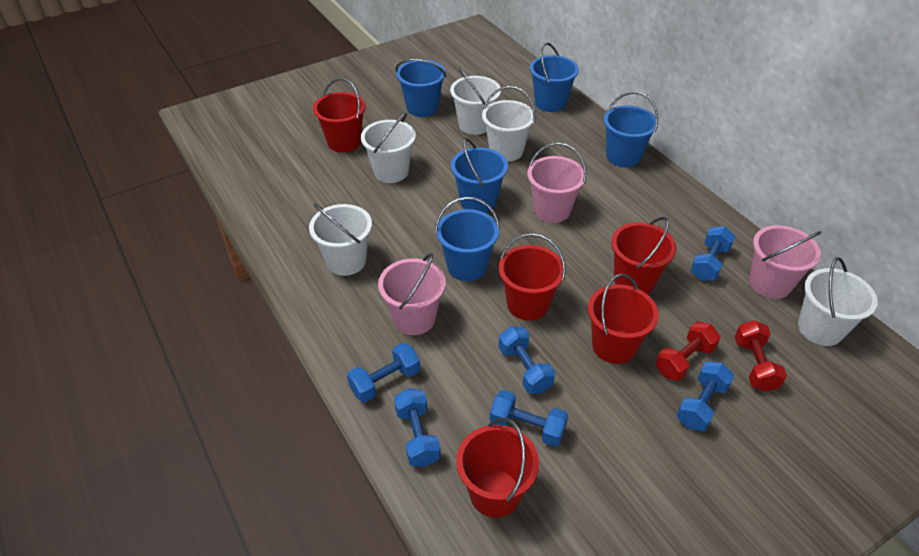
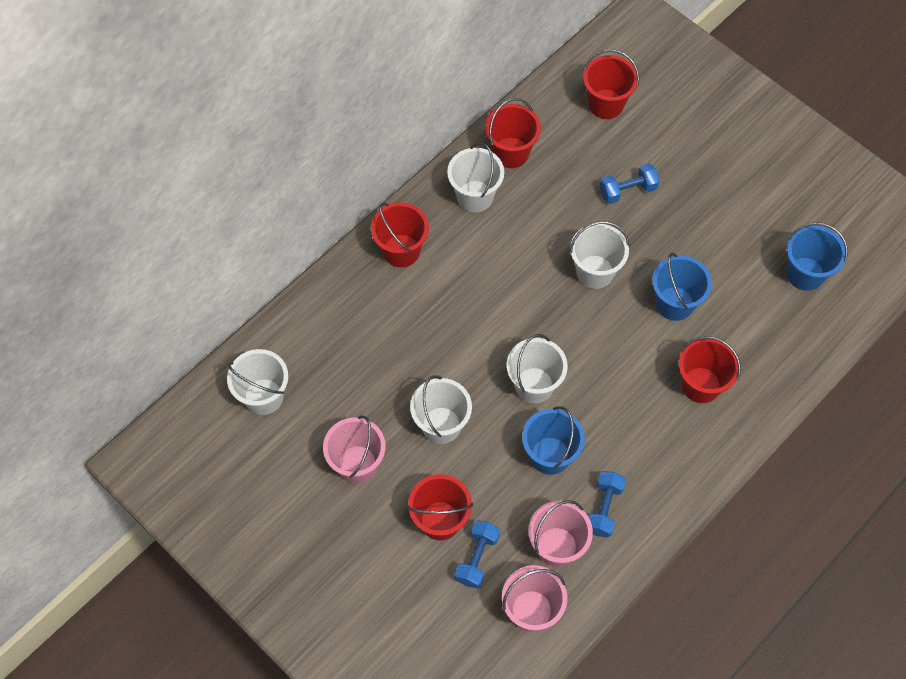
blue bucket: [396,59,446,117] [435,197,500,281] [451,138,508,213] [530,42,579,112] [604,92,658,167] = 5 -> [522,406,585,475] [652,253,712,321] [787,223,848,291] = 3
blue dumbbell: [347,343,420,402] [394,388,441,467] [490,390,568,447] [498,326,555,394] [676,361,735,431] [690,226,735,281] = 6 -> [455,520,500,588] [589,471,626,537] [600,163,659,204] = 3
red dumbbell: [655,321,721,381] [735,320,787,392] = 2 -> none = 0

